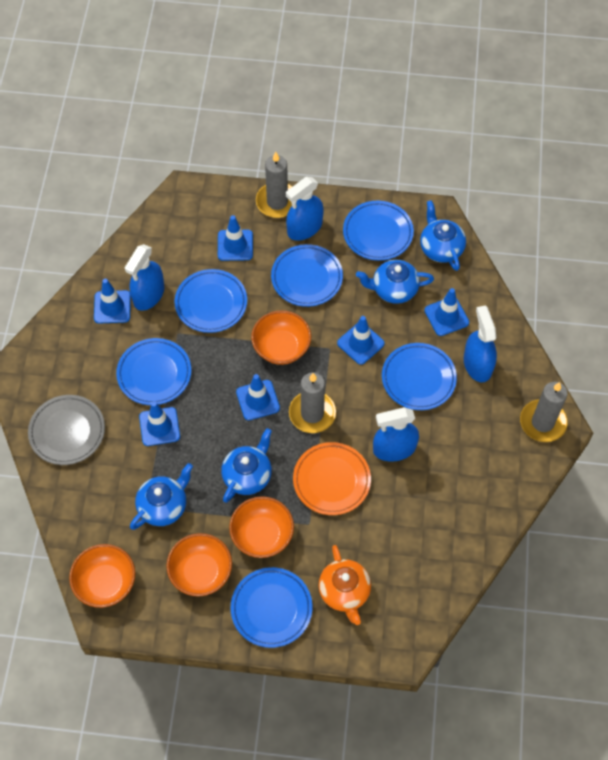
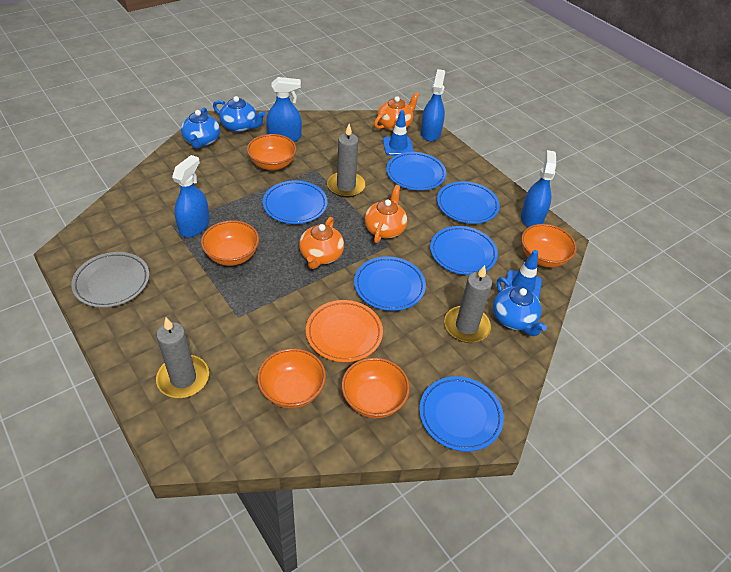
blue teapot: [130,463,193,530] [221,428,272,503] [356,260,434,304] [420,200,466,271] = 4 -> [181,107,220,149] [213,96,266,132] [493,277,547,336] = 3
blue traffic cone: [94,279,131,324] [139,401,180,446] [218,215,253,261] [236,374,280,420] [337,316,385,365] [424,288,469,336] = 6 -> [383,110,414,156] [504,250,542,300] = 2
orange bowl: [69,544,135,608] [166,533,232,597] [229,496,294,558] [251,310,311,365] = 4 -> [201,220,259,266] [247,134,297,170] [257,348,326,409] [342,357,410,418] [521,224,577,268] = 5
orange teapot: [319,545,371,625] = 1 -> [299,217,344,269] [365,185,407,243] [374,92,419,131] = 3

